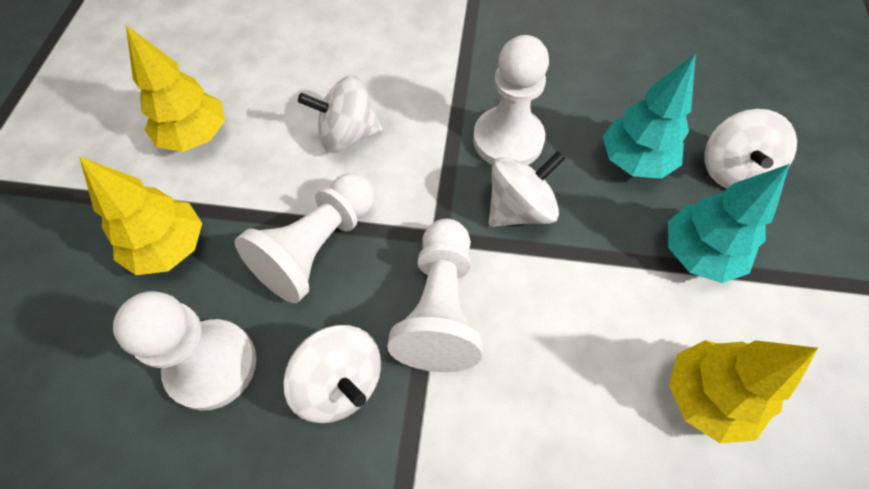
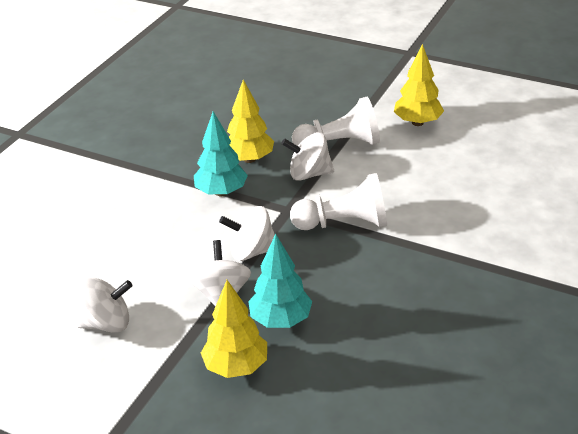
white pawn: [113,291,257,411] [235,173,375,303] [387,219,483,372] [473,35,549,165] = 4 -> [290,173,387,230] [292,97,380,146] = 2

